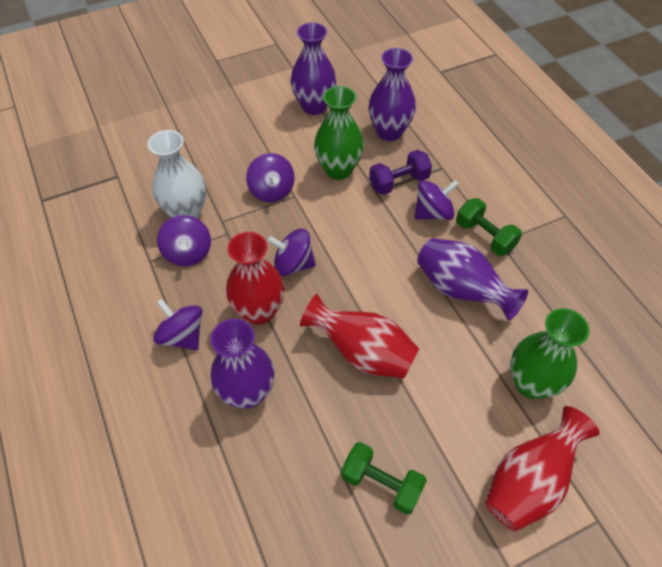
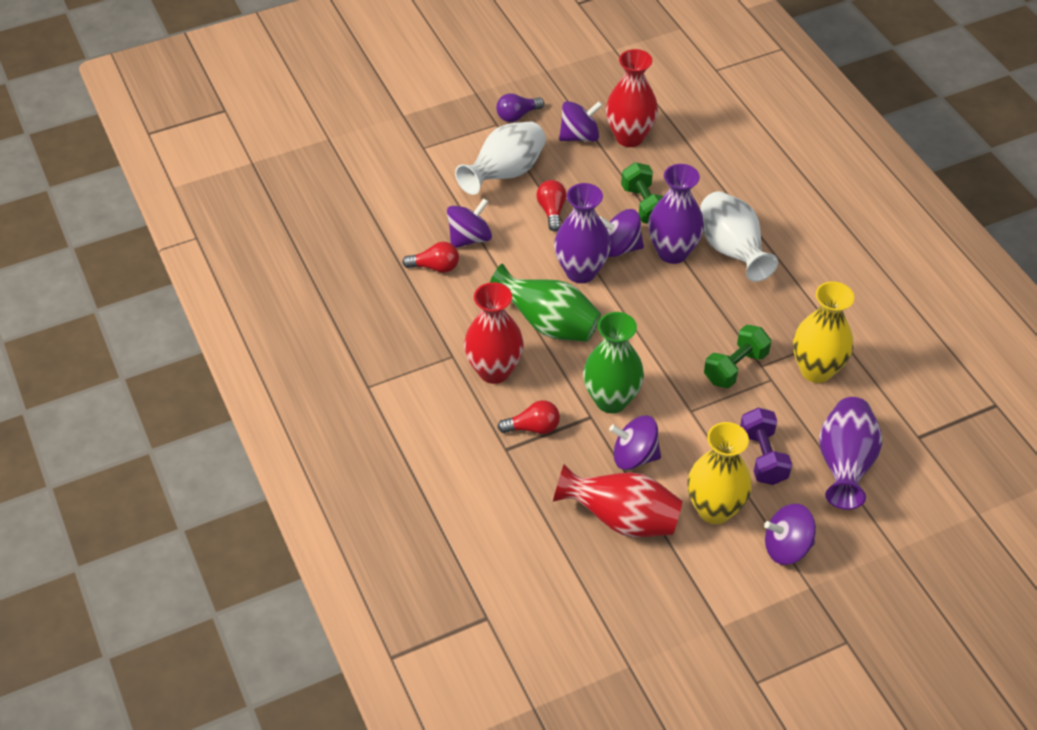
purple light bulb: none = 0 -> [496,93,544,122] = 1
purple vase: [210,319,274,409] [290,22,336,115] [368,48,416,141] [417,238,528,321] = 4 -> [554,183,611,283] [648,164,704,264] [819,397,882,510] = 3
red light bulb: none = 0 -> [402,242,459,273] [498,400,560,434] [536,180,567,232] = 3
white vase: [148,130,206,219] = 1 -> [455,122,546,195] [700,191,778,282] = 2
yellow vase: none = 0 -> [688,422,752,524] [793,281,854,383] = 2

